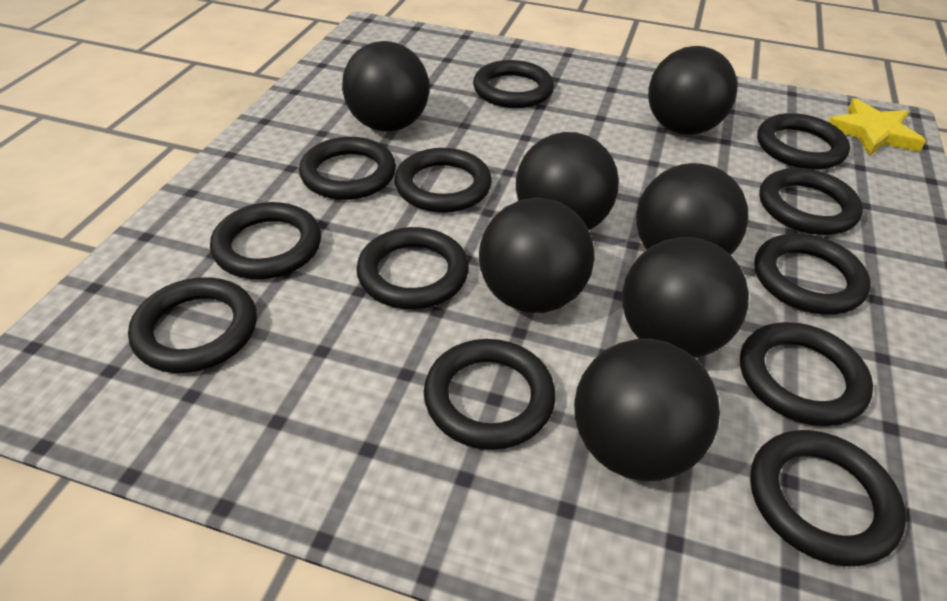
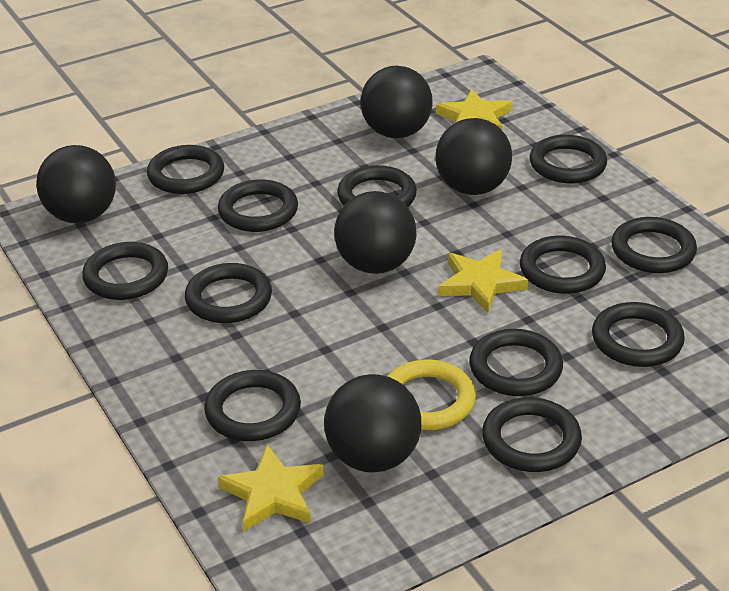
black ball: [342,41,429,132] [479,198,595,313] [516,132,619,230] [574,339,720,481] [622,237,749,358] [636,163,748,255] [648,46,737,135] = 7 -> [36,145,116,223] [324,374,421,472] [334,191,417,274] [361,65,432,138] [436,118,512,195] = 5
yellow ring: none = 0 -> [387,359,476,430] = 1
yellow star: [828,98,926,156] = 1 -> [218,445,324,531] [436,89,512,130] [438,249,528,313] = 3

